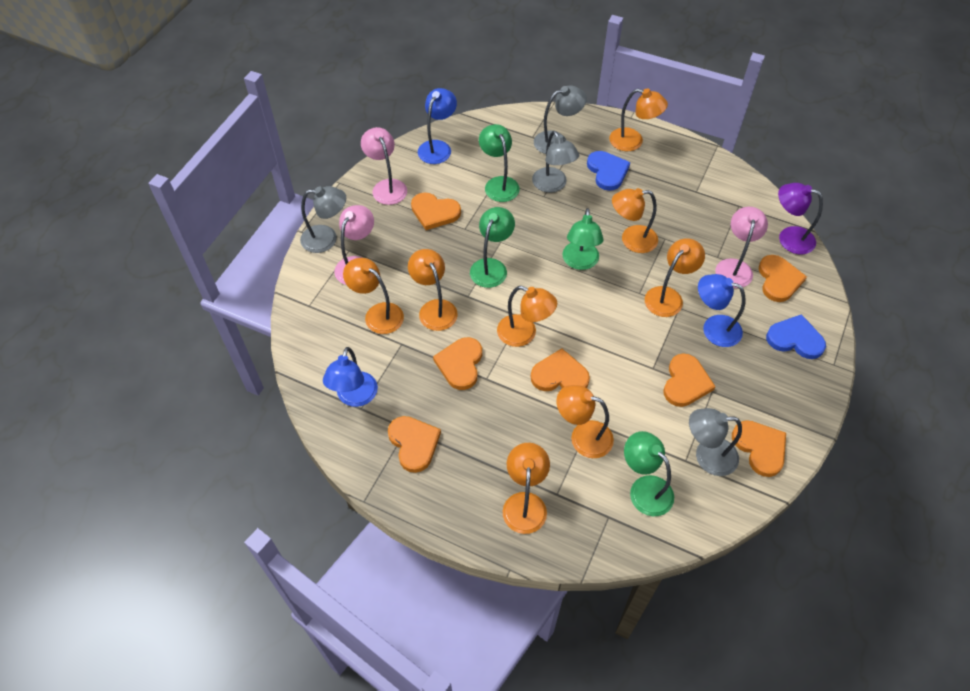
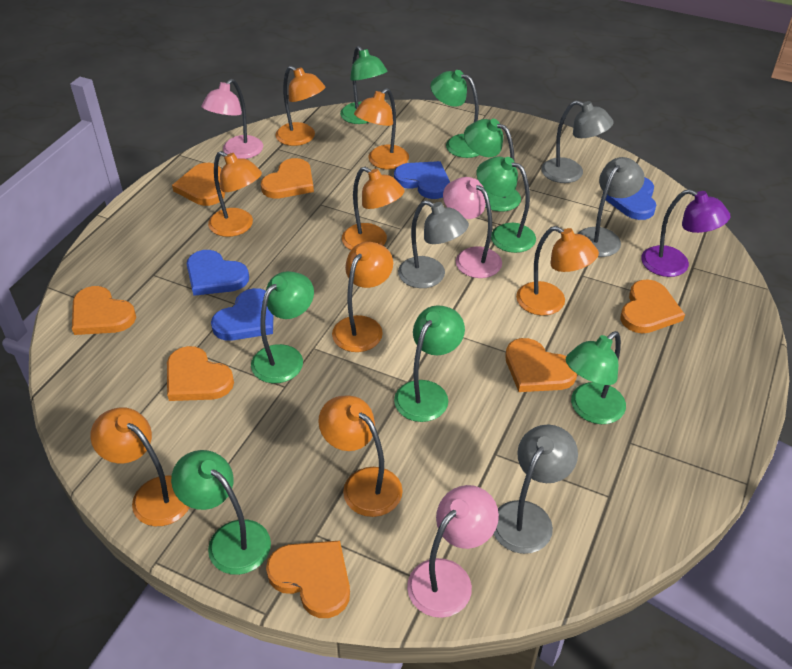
blue heart: [587,151,630,191] [766,314,826,359] = 2 -> [187,250,249,296] [211,288,273,341] [394,161,450,199] [606,177,656,220] = 4
blue lamp: [323,347,378,407] [418,88,457,164] [698,274,745,347] = 3 -> none = 0
green lamp: [470,207,515,288] [479,124,520,202] [563,208,604,270] [624,431,674,516] = 4 -> [171,450,271,575] [251,271,314,383] [340,46,387,124] [394,305,465,422] [431,70,479,158] [464,119,521,212] [477,156,536,253] [566,331,626,424] = 8

